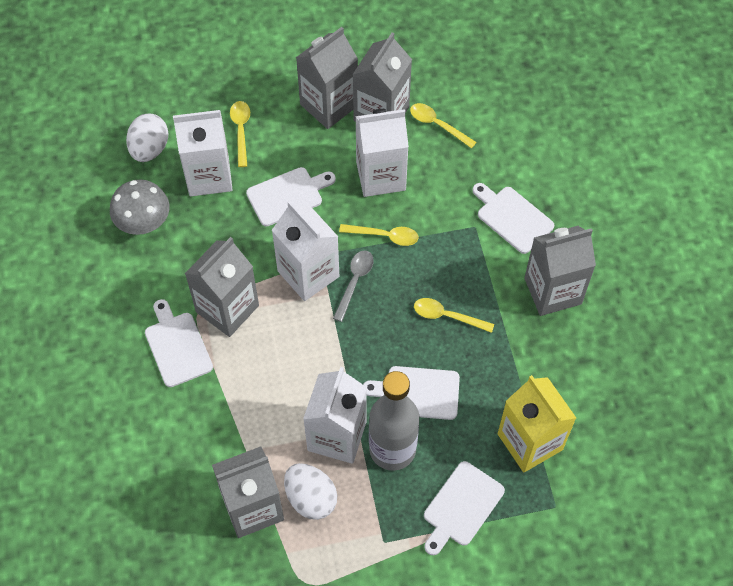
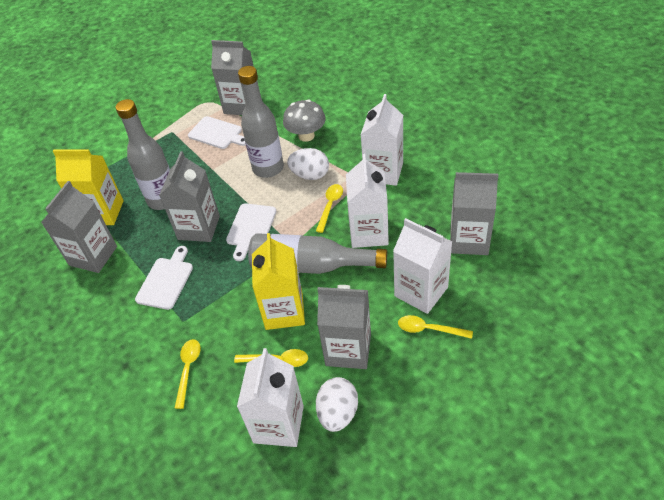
grey bottle: [369,371,419,471] = 1 -> [116,99,170,210] [238,66,284,178] [248,233,387,274] = 3
grey spoon: [333,251,374,322] = 1 -> none = 0
white cutting board: [145,299,213,387] [246,167,336,226] [363,366,460,420] [424,461,505,555] [472,183,554,254] = 5 -> [135,246,193,310] [188,116,246,149] [226,203,276,261] = 3
yellow carton: [498,375,576,472] = 1 -> [53,149,124,225] [252,233,305,330] = 2

